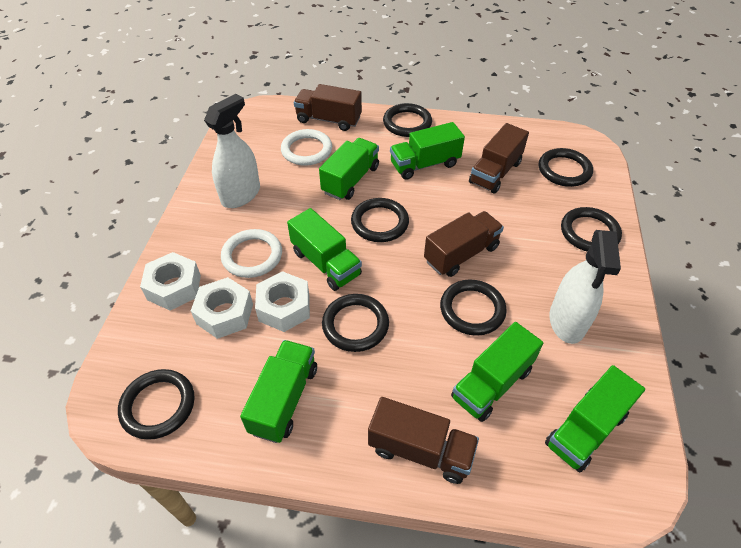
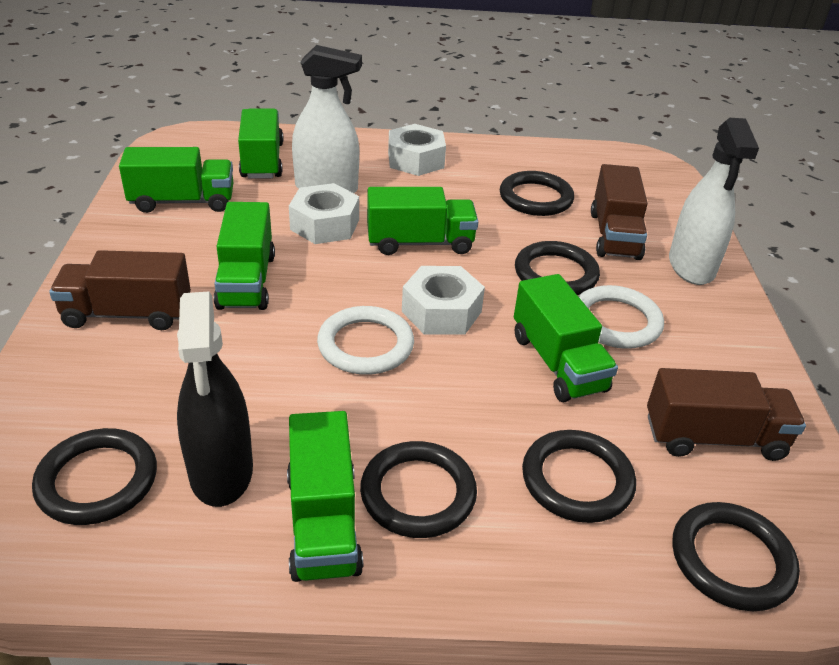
black ring: [118,369,195,440] [322,294,389,352] [351,198,409,242] [383,103,432,137] [440,280,507,336] [539,148,593,187] [561,207,622,252] = 7 -> [32,428,157,525] [360,441,477,538] [500,171,574,216] [515,241,600,295] [522,430,636,523] [672,502,800,611] = 6
black spray bottle: none = 0 -> [177,291,253,507] = 1
brown truck: [294,84,362,131] [368,397,479,484] [424,211,504,277] [469,123,529,194] = 4 -> [49,250,191,330] [591,164,648,260] [647,368,806,461] = 3

